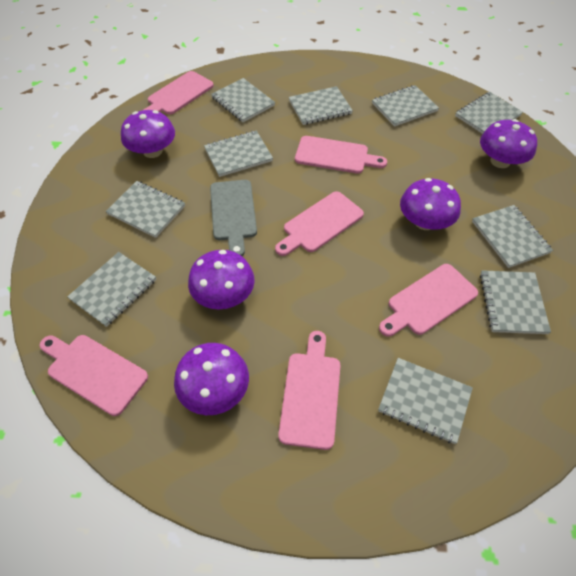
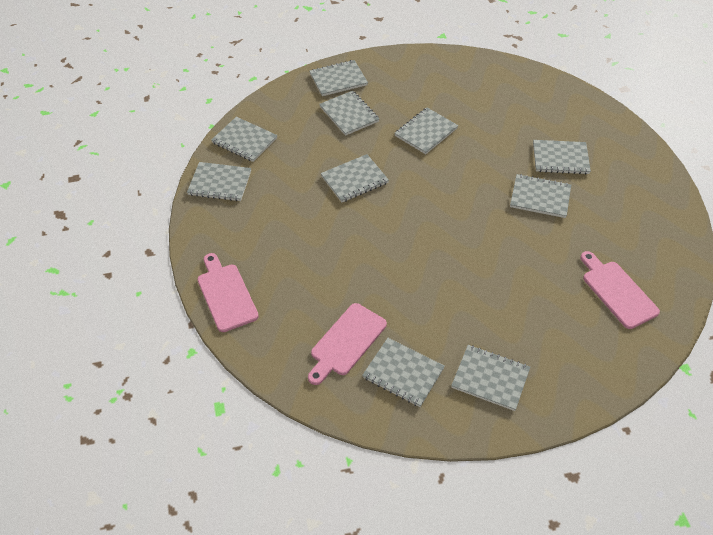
grey cutting board: [210,180,257,256] = 1 -> none = 0
pink cutting board: [39,335,148,416] [144,71,214,115] [275,191,364,256] [278,331,341,450] [295,136,387,174] [379,264,478,337] = 6 -> [198,253,259,332] [308,303,387,385] [580,251,660,329] = 3
purple mushroom: [121,110,175,158] [174,343,249,415] [188,250,255,309] [400,178,461,230] [480,119,537,168] = 5 -> none = 0

